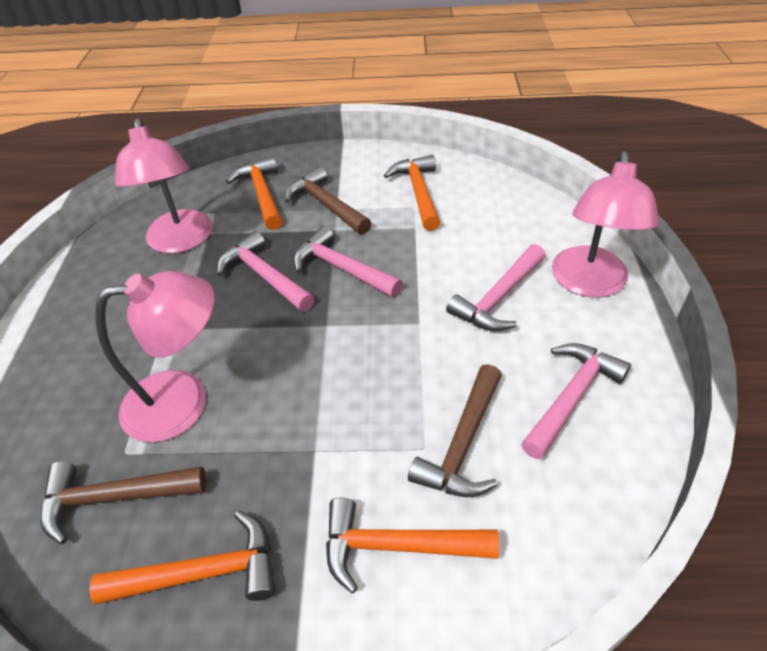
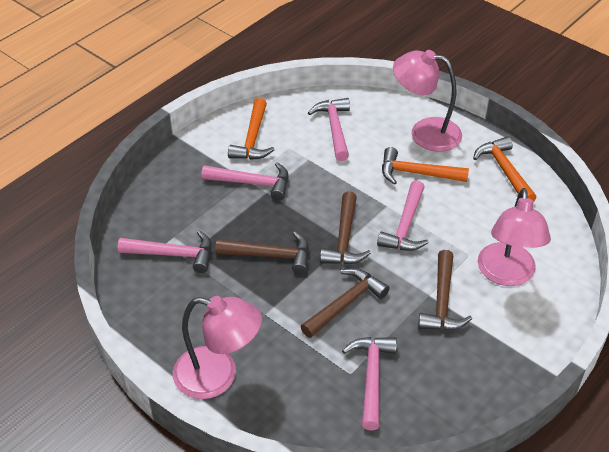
brown hammer: [41,462,206,544] [285,166,371,235] [408,364,502,497] = 3 -> [215,231,309,274] [300,268,390,338] [320,191,371,265] [418,250,472,331] = 4
orange hammer: [89,511,275,604] [226,156,283,230] [326,498,499,593] [384,155,441,231] = 4 -> [228,98,274,160] [382,147,469,185] [473,136,537,202] = 3
pink hammer: [217,231,315,312] [293,226,403,298] [446,244,545,331] [521,343,631,460] = 4 -> [118,230,212,273] [202,162,289,201] [308,98,350,161] [342,337,397,430] [377,180,429,251] = 5

